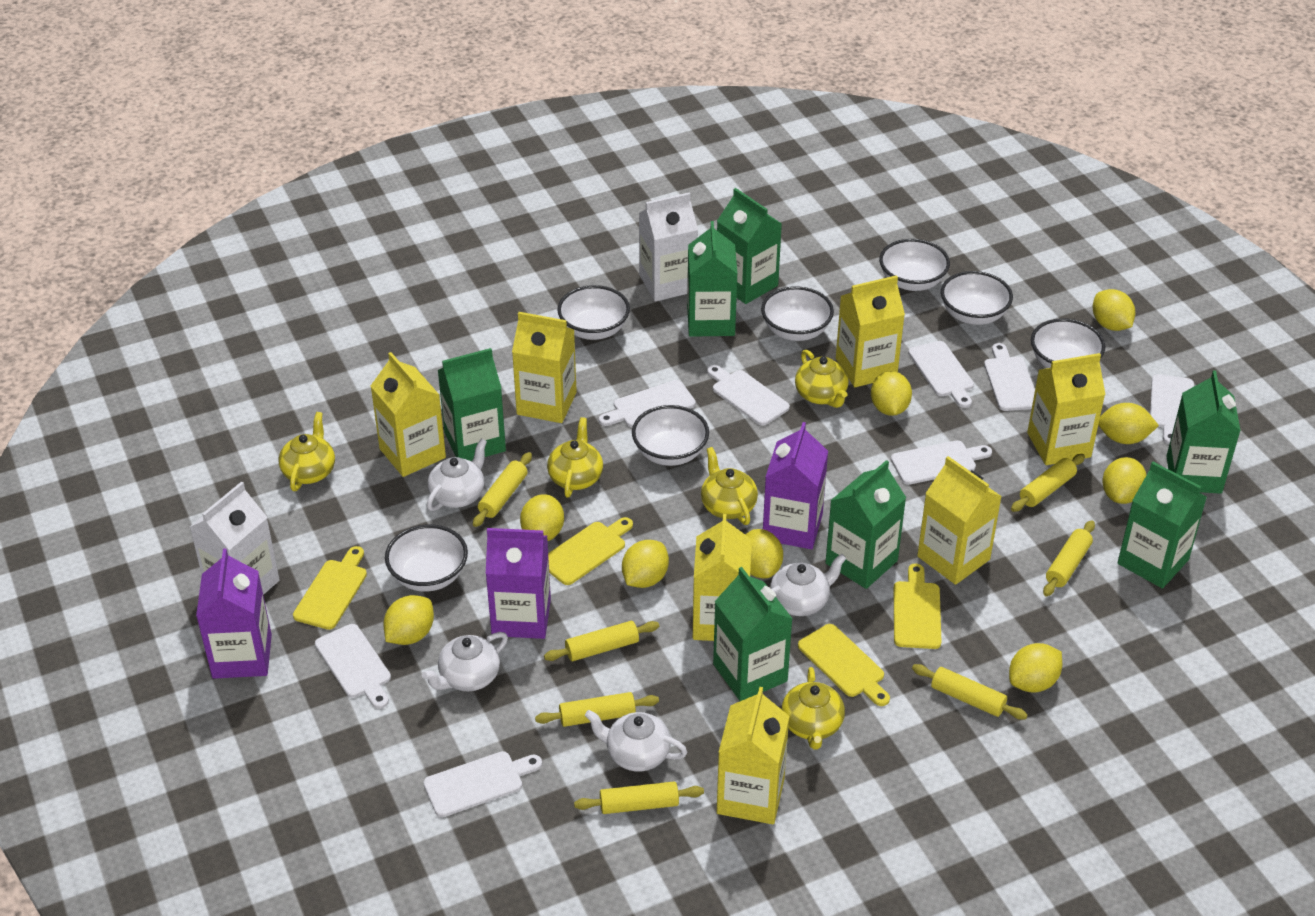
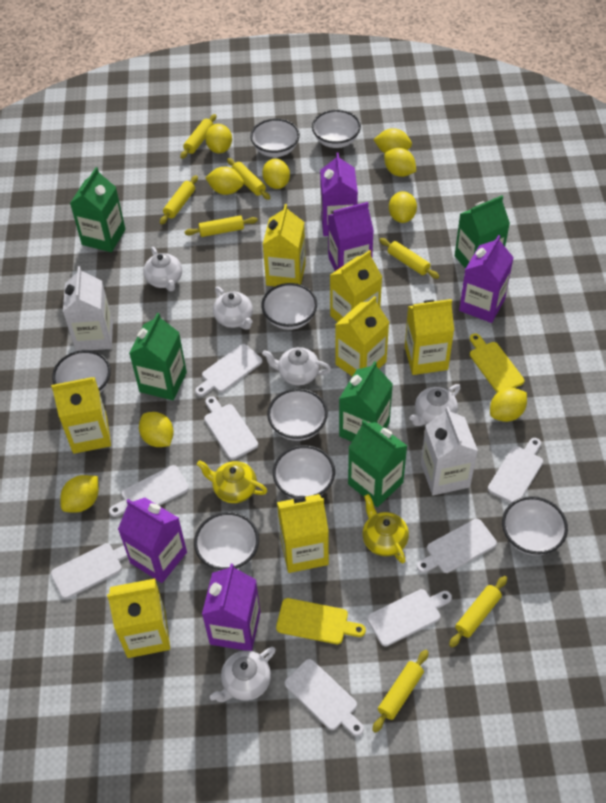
green carton: [438,348,506,461] [687,221,737,337] [713,567,793,701] [717,188,782,304] [825,460,906,589] [1117,462,1207,588] [1166,370,1241,494] = 7 -> [70,167,125,252] [129,313,187,400] [339,361,393,442] [348,420,407,507] [455,195,510,269] = 5
purple carton: [196,548,272,679] [486,528,551,639] [763,422,828,549] = 3 -> [118,498,187,583] [202,564,260,651] [320,152,358,236] [328,202,374,271] [459,235,514,323] = 5
white bowl: [385,525,468,592] [557,285,630,340] [632,405,709,466] [761,286,834,341] [879,239,950,291] [941,271,1013,325] [1031,318,1106,368] = 7 -> [52,350,111,393] [194,512,259,571] [250,118,300,157] [261,283,317,330] [267,388,328,441] [273,445,335,499] [312,110,361,148] [502,496,568,556] = 8
white teapot: [422,632,508,691] [427,439,487,511] [585,710,687,772] [770,554,847,616] = 4 -> [143,247,182,291] [210,647,276,702] [213,287,253,330] [262,347,331,385] [410,384,460,426] = 5
yellow cutting board: [293,546,367,630] [548,517,633,585] [798,624,890,706] [893,564,942,649] = 4 -> [276,598,366,644] [470,333,524,392] = 2
yellow teapot: [279,412,335,491] [547,417,603,498] [701,447,758,525] [782,667,845,750] [795,350,849,408] = 5 -> [197,460,267,503] [362,494,409,563] = 2

